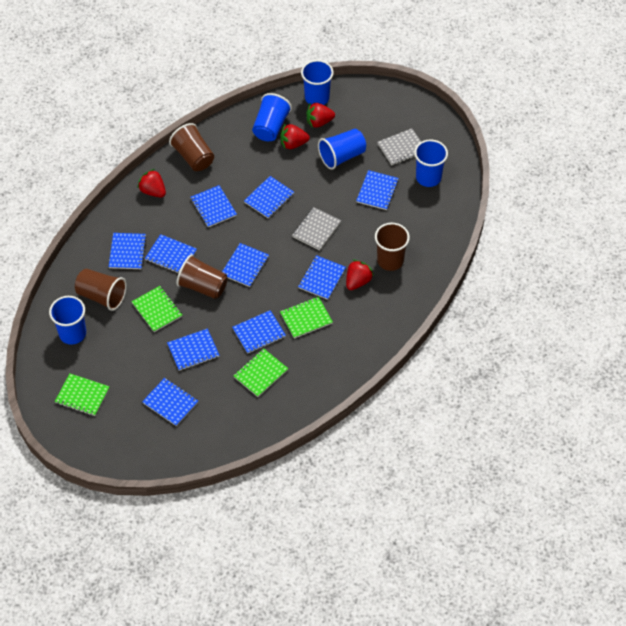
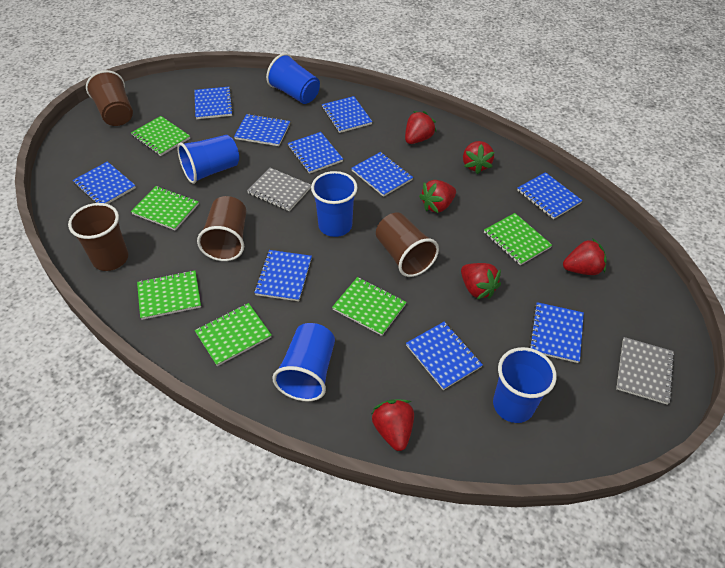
green notebook: [55,373,109,416] [132,286,182,332] [233,348,288,397] [280,296,333,339] = 4 -> [131,116,190,156] [131,186,199,230] [137,270,201,320] [195,303,272,366] [332,277,406,336] [484,213,552,265] = 6
red strawberry: [137,169,166,198] [281,123,310,149] [306,102,335,128] [346,260,374,290] = 4 -> [372,399,414,451] [405,111,436,144] [419,180,456,213] [461,263,501,299] [463,141,495,174] [563,238,607,275] = 6

